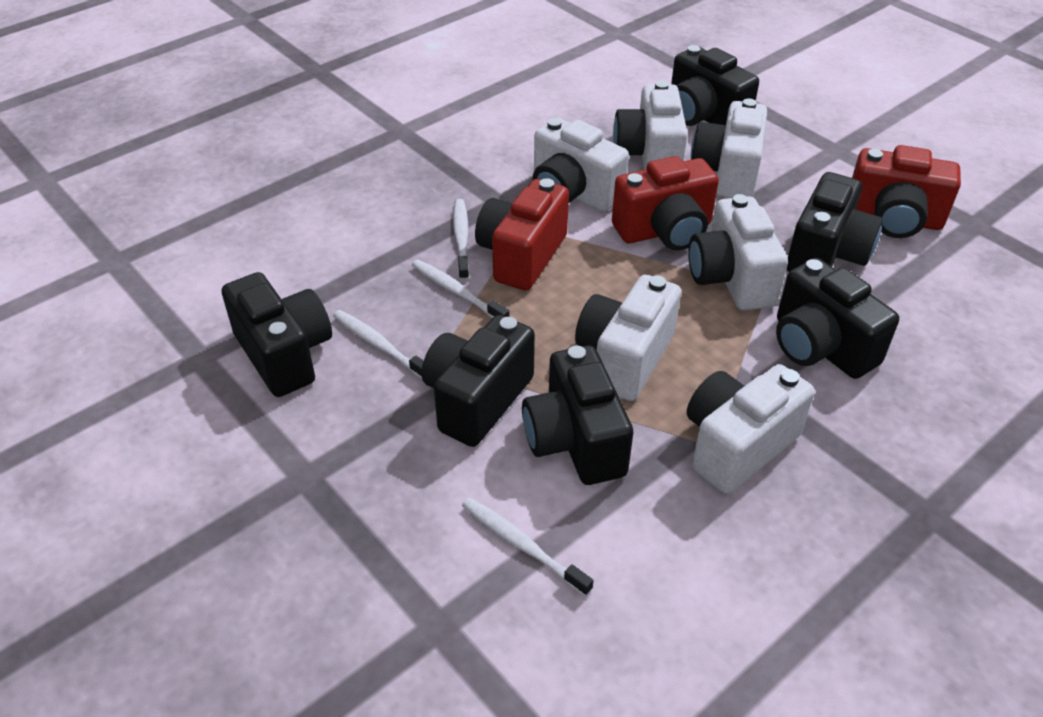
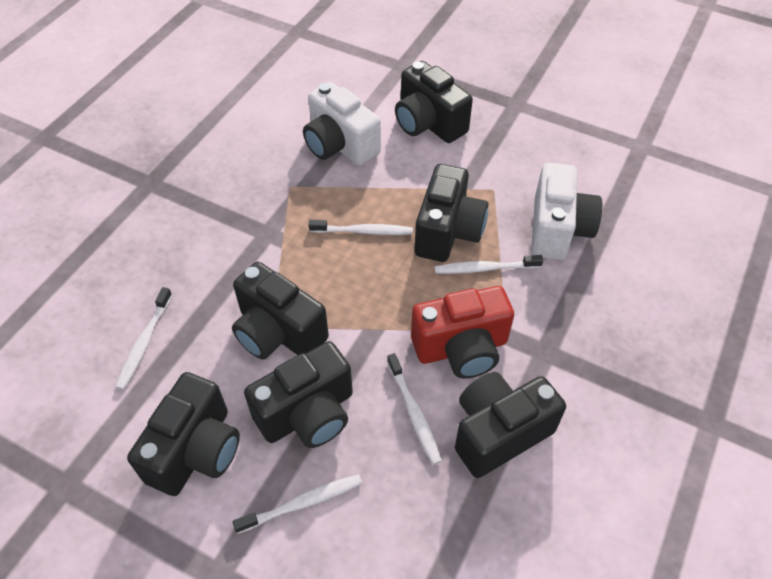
red camera: [475,178,569,290] [612,156,719,250] [852,145,961,238] = 3 -> [411,286,514,379] = 1
white camera: [533,118,629,212] [575,275,681,401] [613,80,688,170] [687,364,815,494] [688,194,788,311] [691,98,767,198] = 6 -> [303,82,381,166] [531,162,602,260] = 2
white toothbrush: [333,310,424,379] [412,260,509,318] [453,199,470,281] [462,497,594,596] = 4 -> [116,287,172,390] [233,474,362,534] [309,220,413,235] [387,353,442,465] [434,255,543,274] = 5

